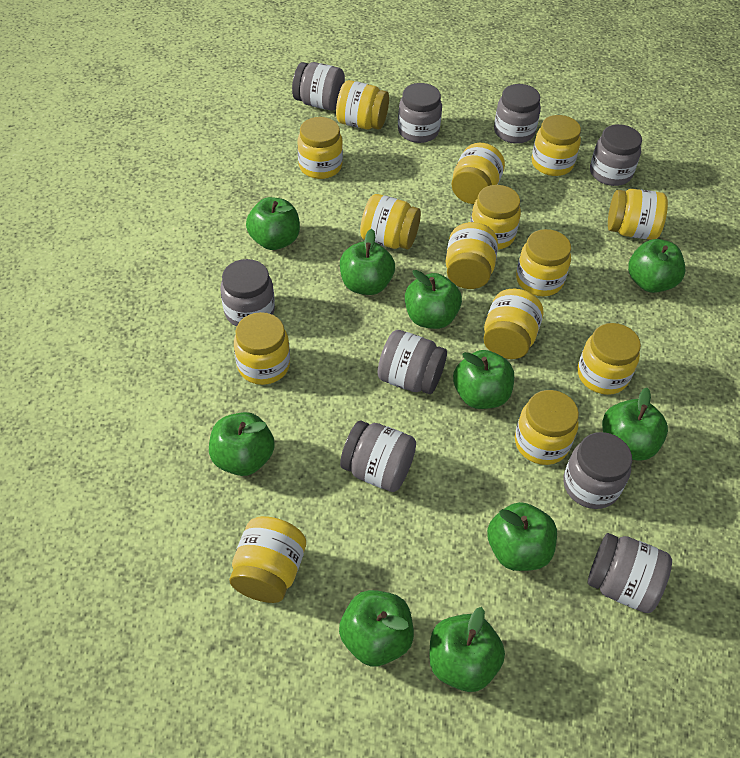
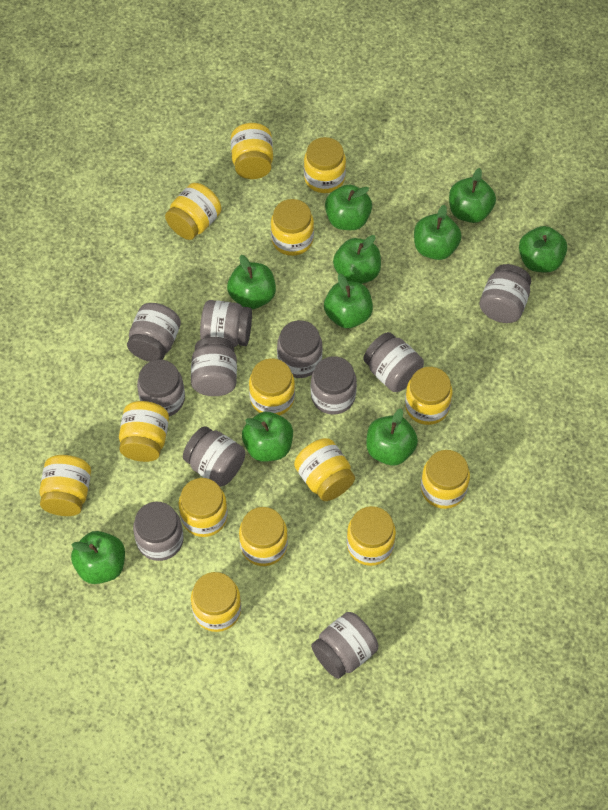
grey jar: [220,259,275,326] [292,62,345,111] [340,421,416,492] [377,330,447,394] [398,83,442,143] [494,84,541,144] [563,432,632,509] [588,533,672,613] [590,124,642,186] = 9 -> [127,303,181,362] [133,502,183,561] [137,360,185,416] [183,426,245,487] [191,337,237,396] [200,300,252,347] [277,320,322,378] [311,356,357,415] [311,612,378,679] [363,332,424,392] [480,264,531,323] = 11

